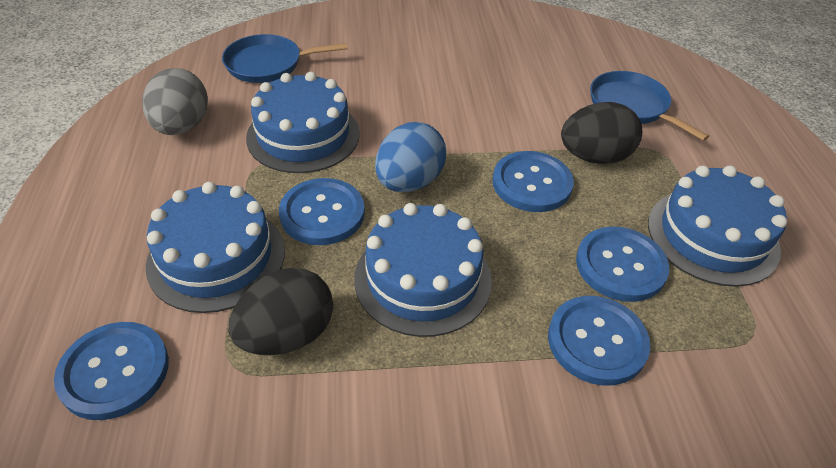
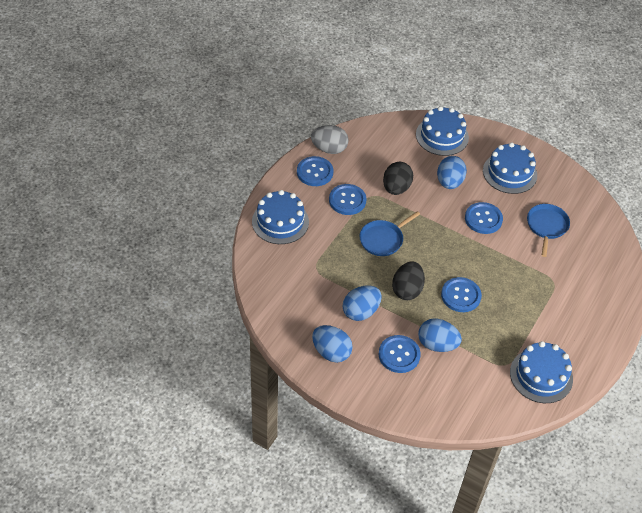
blue egg: [375,122,446,192] = 1 -> [312,325,353,363] [343,285,382,321] [418,318,462,352] [437,156,467,189] = 4

